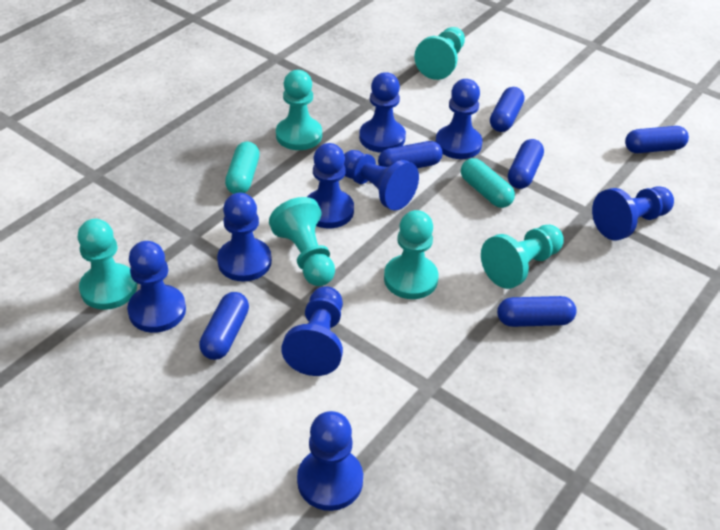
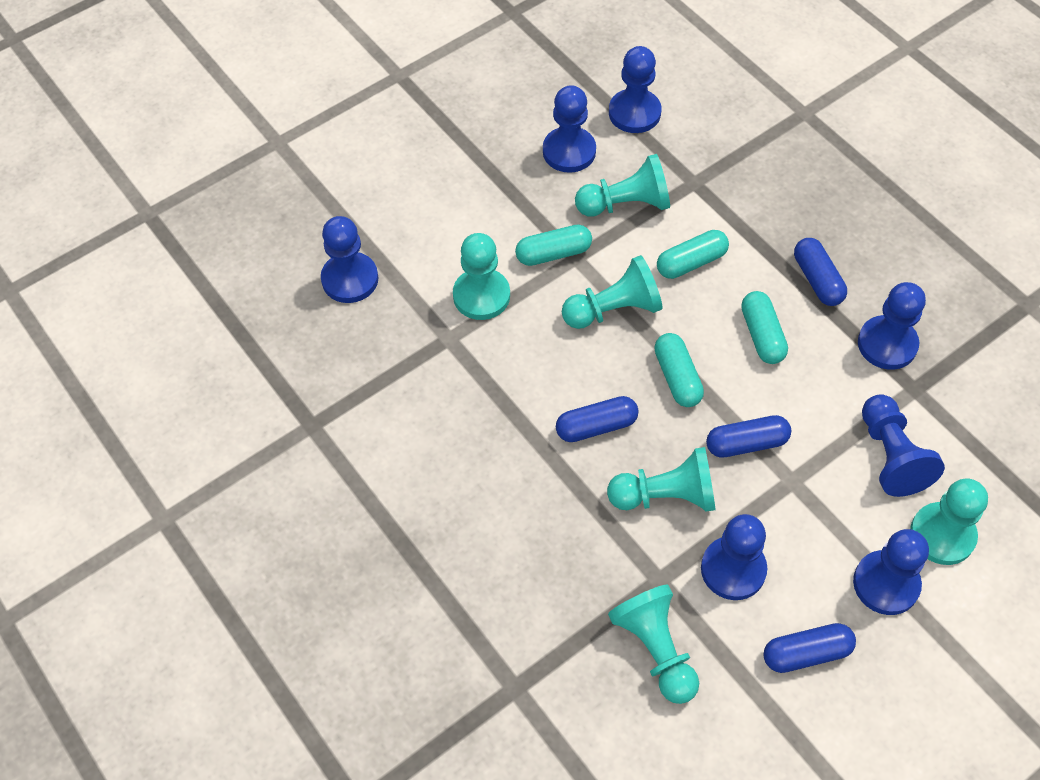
blue capsule: [199,292,249,360] [378,141,443,168] [490,87,524,132] [497,296,577,327] [508,139,544,189] [625,126,689,153] = 6 -> [556,396,638,442] [706,415,791,458] [764,623,856,673] [794,238,847,306] = 4
blue pawn: [127,241,186,333] [217,193,272,281] [281,286,343,376] [297,411,363,511] [307,143,354,228] [344,150,419,211] [359,72,406,153] [436,79,482,159] [592,186,674,240] = 9 -> [321,216,378,303] [543,85,596,173] [609,46,661,133] [701,514,767,600] [853,529,929,615] [858,282,926,370] [862,394,945,497] = 7
turquoise capsule: [225,142,260,194] [461,158,515,208] = 2 -> [515,224,592,266] [654,333,704,407] [657,230,729,279] [741,291,788,364] = 4

